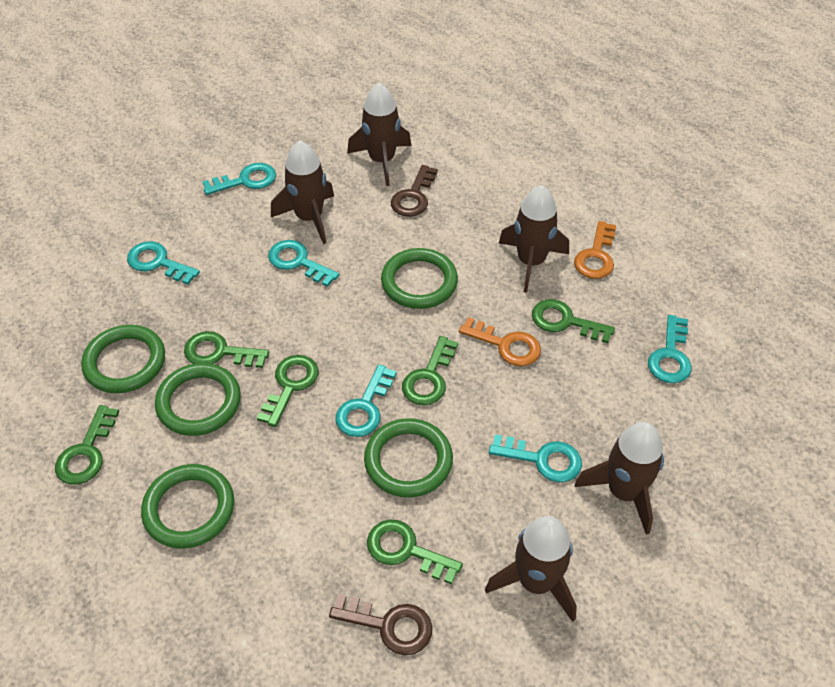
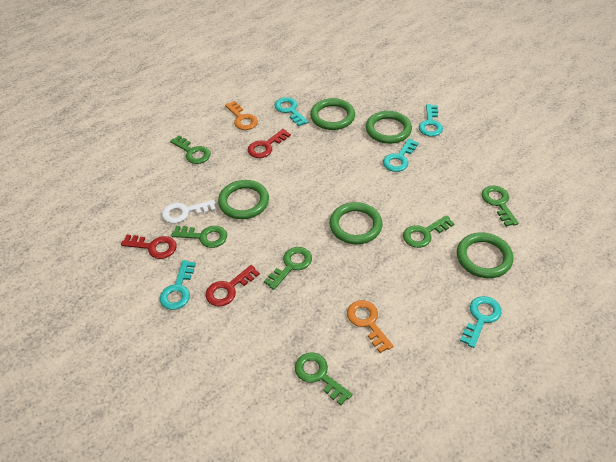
brown key: [329,594,432,655] [391,165,438,217] = 2 -> none = 0
brown rocket: [271,141,334,244] [347,83,411,186] [485,516,577,622] [499,185,569,293] [575,422,664,535] = 5 -> none = 0
red key: none = 0 -> [121,235,177,259] [205,265,260,307] [248,129,291,158] = 3
turquoise key: [127,241,200,284] [202,163,276,195] [268,240,339,287] [335,364,397,437] [489,434,582,482] [648,315,692,383] = 6 -> [160,260,196,310] [275,97,309,126] [383,139,419,172] [419,104,443,137] [460,296,501,348] = 5
white key: none = 0 -> [162,200,216,224] = 1

